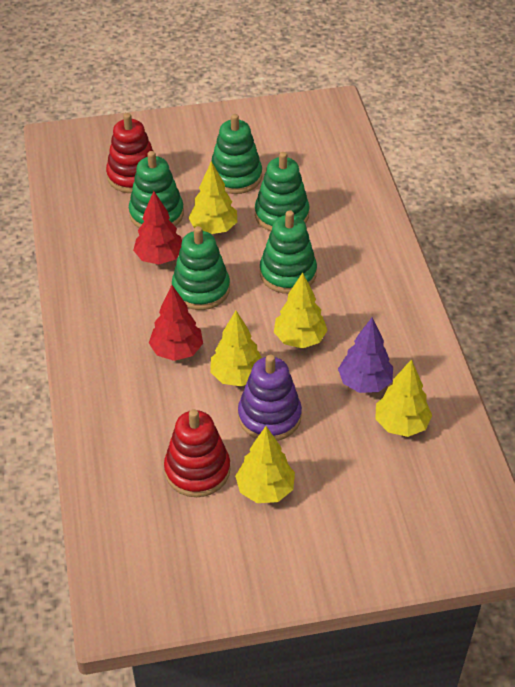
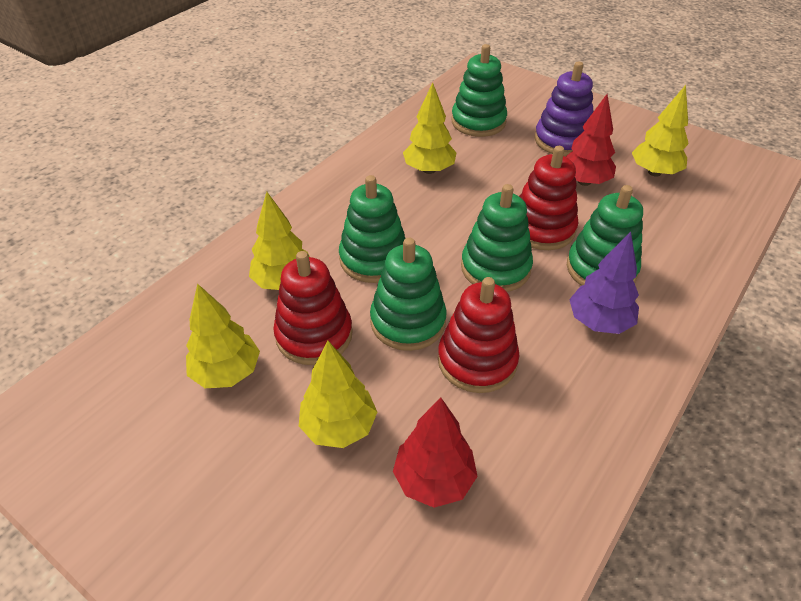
red stacking toy: [106,113,153,193] [164,409,230,497] = 2 -> [273,251,353,365] [438,277,519,393] [519,146,578,250] = 3

